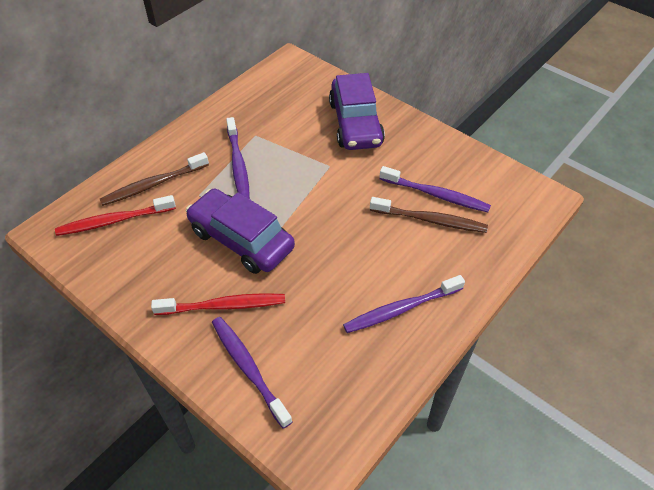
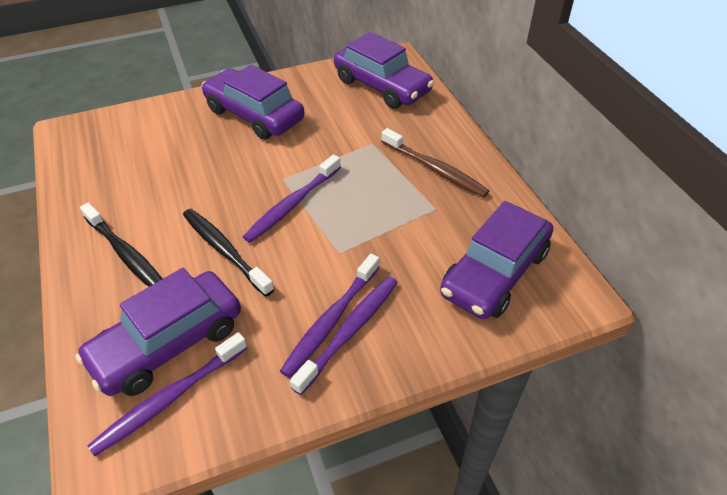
black toothbrush: none = 0 -> [80,203,162,287] [183,209,274,297] = 2
brown toothbrush: [100,152,209,206] [370,197,488,233] = 2 -> [381,128,489,197] = 1
purple car: [186,189,295,274] [329,73,385,150] = 2 -> [75,268,241,396] [201,65,304,140] [334,32,434,109] [440,201,553,319] = 4
red toothbrush: [55,195,176,236] [151,293,285,315] = 2 -> none = 0

